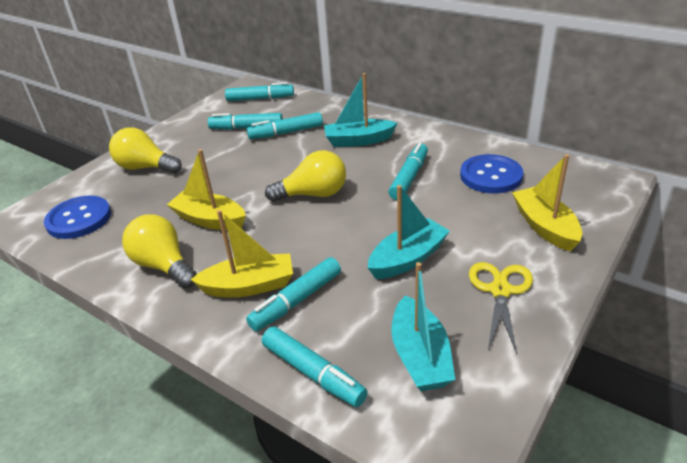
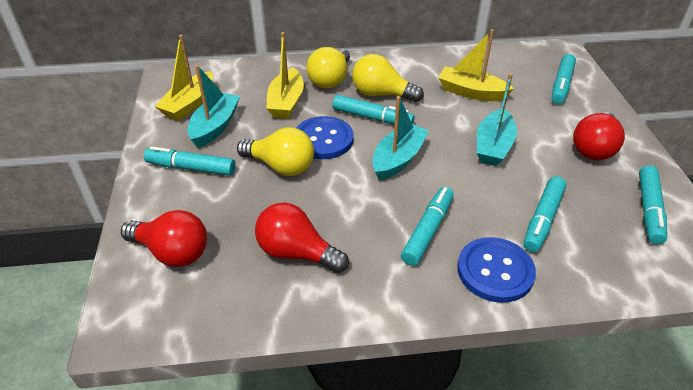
red light bulb: none = 0 -> [121,210,207,267] [255,203,349,273] [573,112,625,160] = 3
yellow scissors: [469,262,533,354] = 1 -> none = 0

